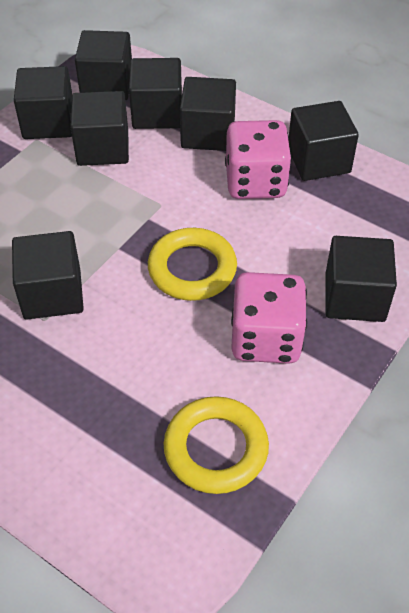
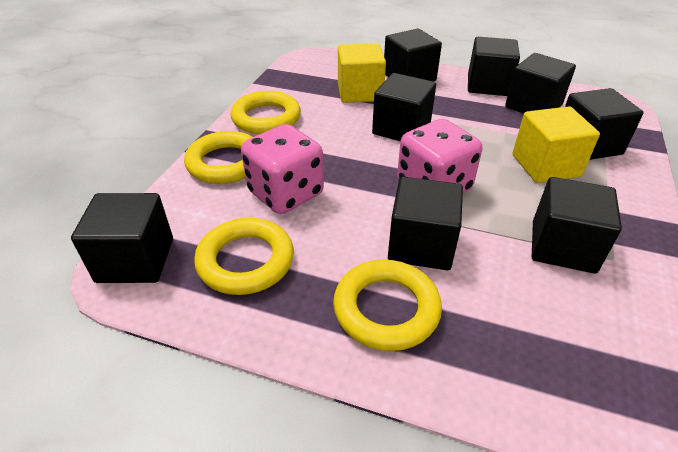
yellow cube: none = 0 -> [338,43,386,103] [512,106,600,183] = 2
yellow ring: [148,228,237,301] [164,396,269,494] = 2 -> [184,131,253,184] [194,218,294,295] [231,91,301,134] [333,260,442,351] = 4

